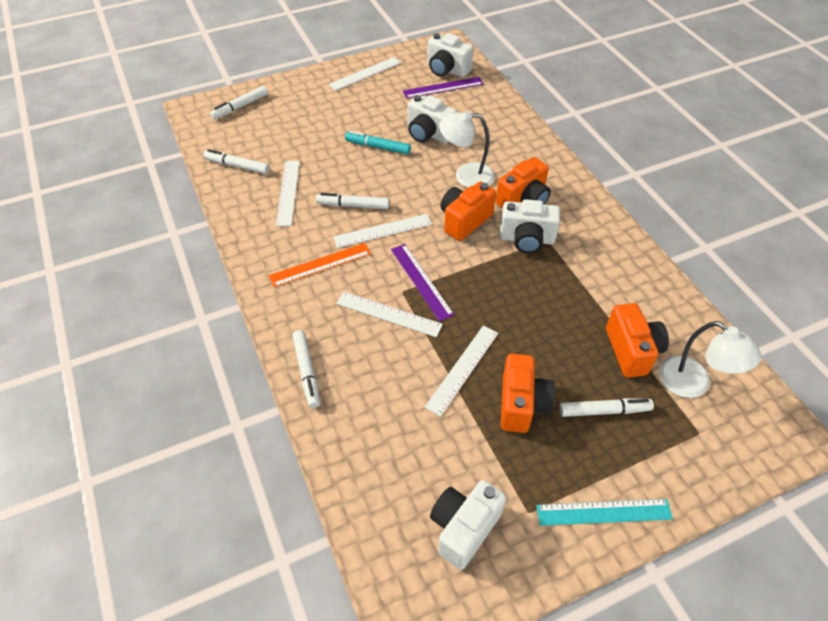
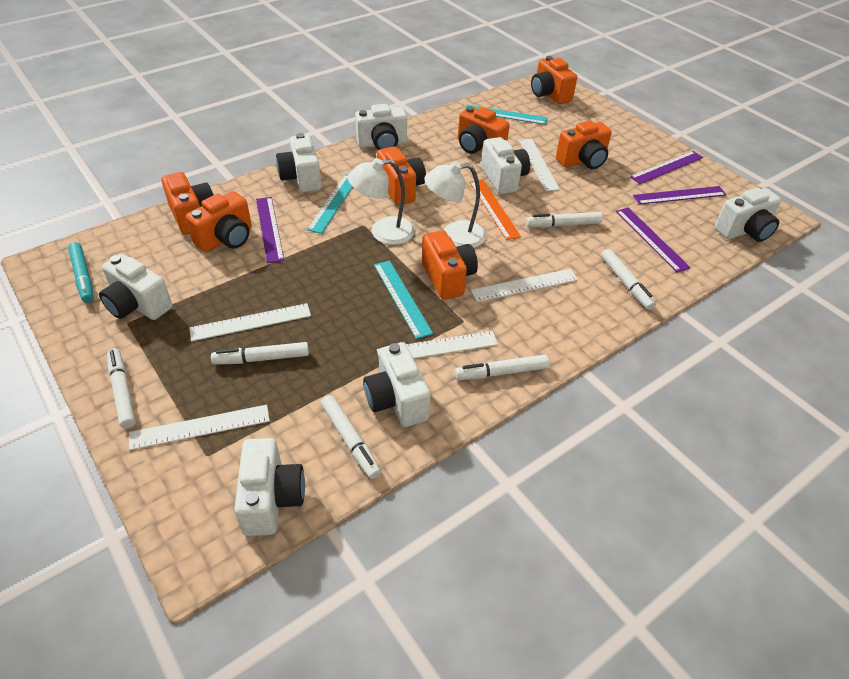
orange camera: [440,181,496,241] [496,157,551,209] [501,354,555,433] [606,303,669,378] = 4 -> [161,172,214,235] [185,191,252,252] [377,147,426,205] [422,230,478,300] [458,106,510,154] [531,56,577,104] [556,120,612,169] = 7
purple ruler: [391,244,454,321] [403,77,484,99] = 2 -> [256,197,284,263] [616,208,691,272] [630,151,703,184] [633,186,727,205] = 4
turquoise ruler: [536,499,673,526] = 1 -> [307,174,352,234] [374,260,433,339] [465,105,548,125] = 3
white camera: [407,95,457,143] [427,33,473,77] [430,480,506,570] [500,199,560,253] = 4 -> [99,254,172,320] [234,438,305,536] [276,133,321,192] [355,104,407,150] [363,342,431,427] [481,137,530,194] [715,188,781,242] = 7
white marker: [203,149,269,174] [210,86,268,120] [292,330,320,408] [316,193,389,209] [559,398,654,417] = 5 -> [107,348,136,429] [211,342,309,365] [321,395,381,479] [455,355,549,380] [526,212,603,227] [601,249,656,310] = 6

